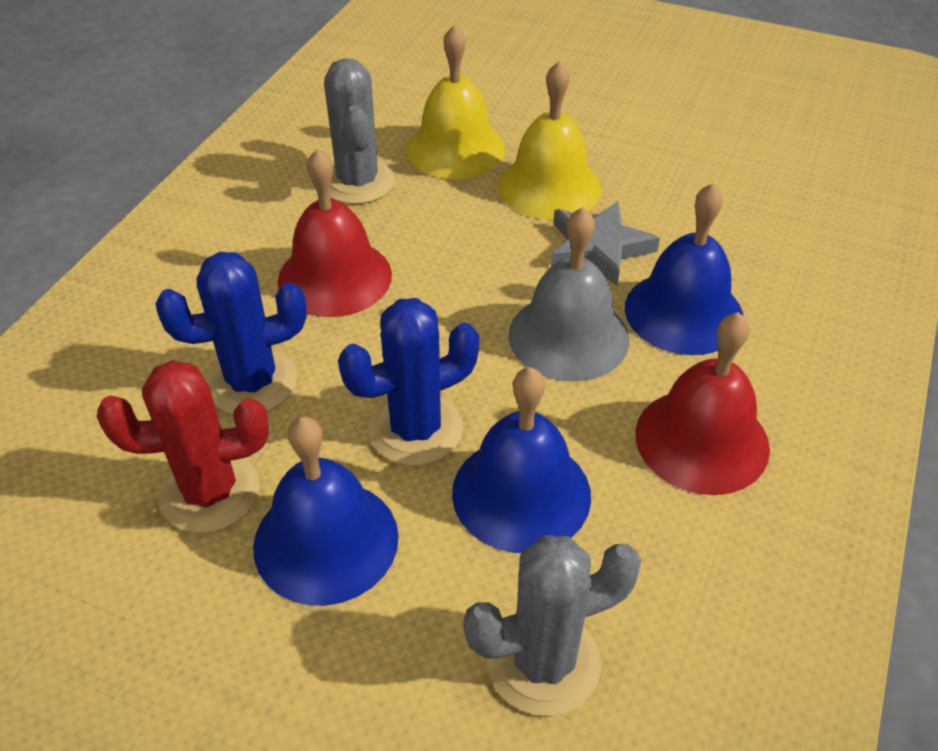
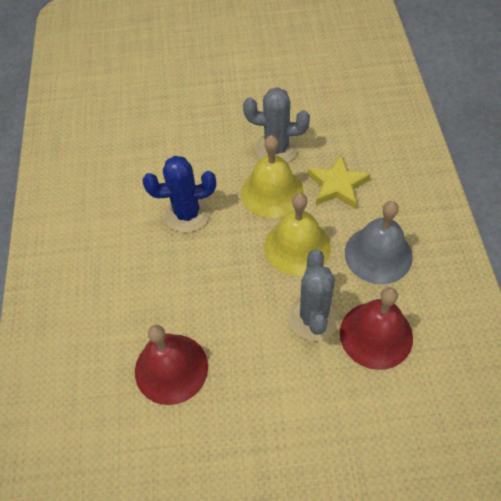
blue bell: [253,416,399,606] [452,367,591,553] [625,183,743,355] = 3 -> none = 0
blue cactus: [156,252,307,414] [338,298,479,466] = 2 -> [142,156,216,233] = 1
grey star: [551,201,660,286] = 1 -> none = 0
red cactus: [97,360,269,533] = 1 -> none = 0
yellow star: none = 0 -> [308,154,371,208] = 1

